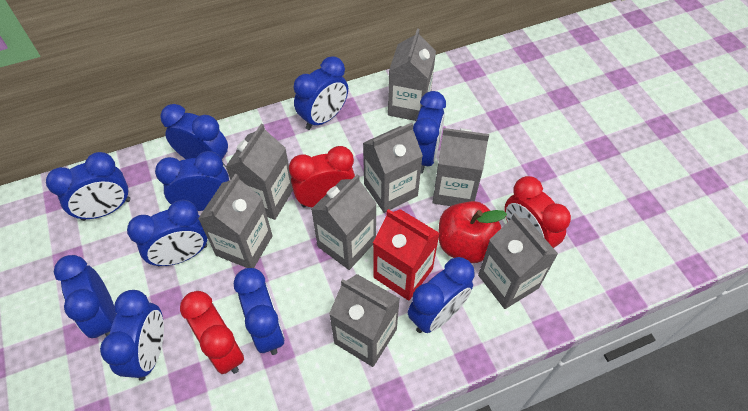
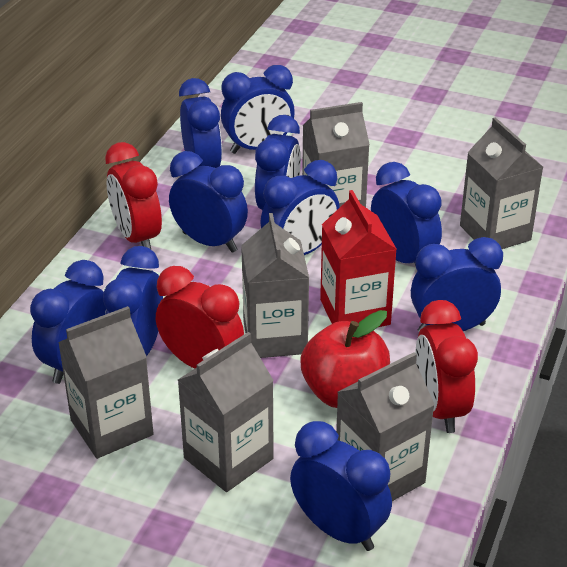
grey carton: [198,173,273,268] [226,124,293,220] [311,174,377,270] [329,274,400,367] [363,123,423,213] [388,28,436,121] [432,128,489,206] [478,213,558,309] = 8 -> [58,306,154,459] [178,332,274,492] [241,213,309,358] [302,102,370,207] [336,352,435,501] [460,117,543,249] = 6

